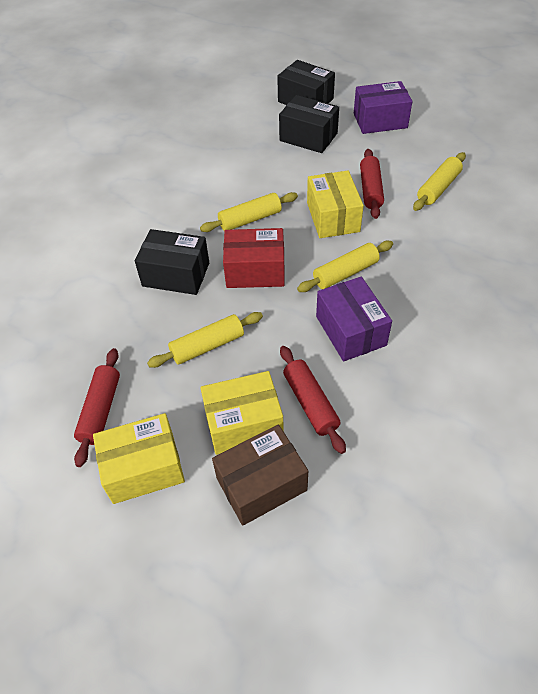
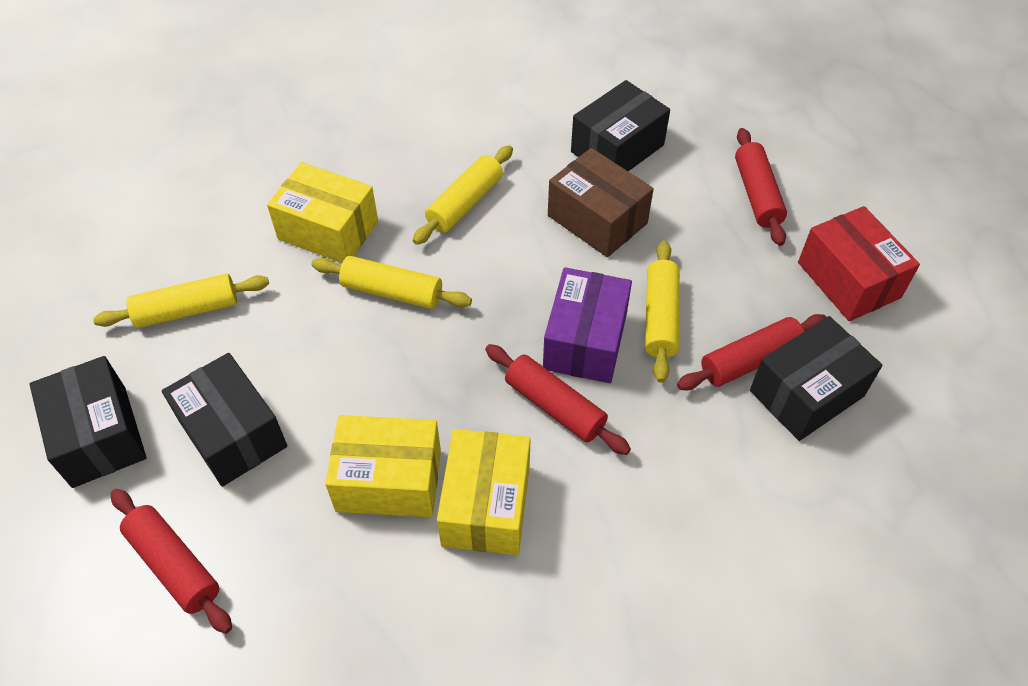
black box: [135,229,209,295] [277,60,335,105] [279,95,339,153] = 3 -> [29,356,146,488] [162,353,287,487] [571,80,670,171] [750,316,882,441] = 4
purple box: [316,277,392,361] [354,81,412,134] = 2 -> [543,267,632,383] = 1
red rolling pin: [74,348,120,467] [280,346,346,454] [360,149,384,219] = 3 -> [111,489,232,634] [485,344,631,455] [677,314,827,390] [735,128,787,246] = 4

